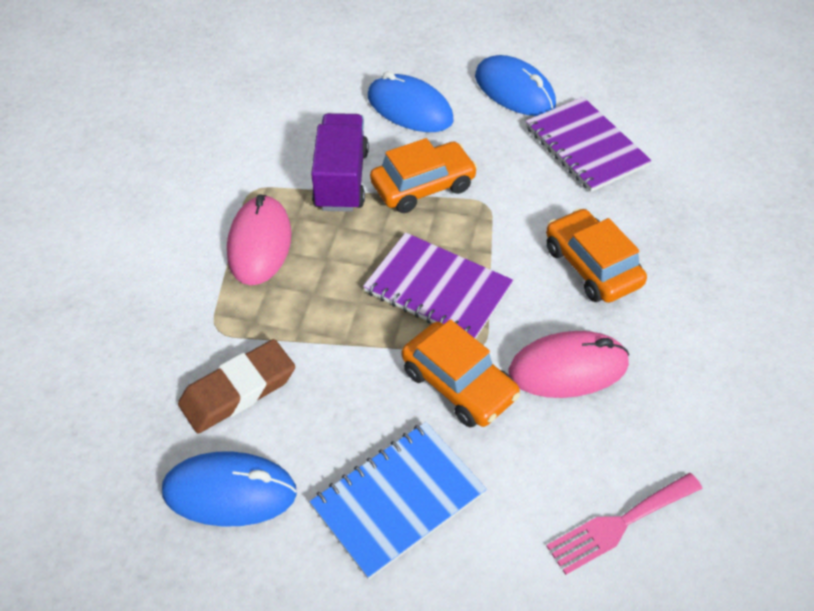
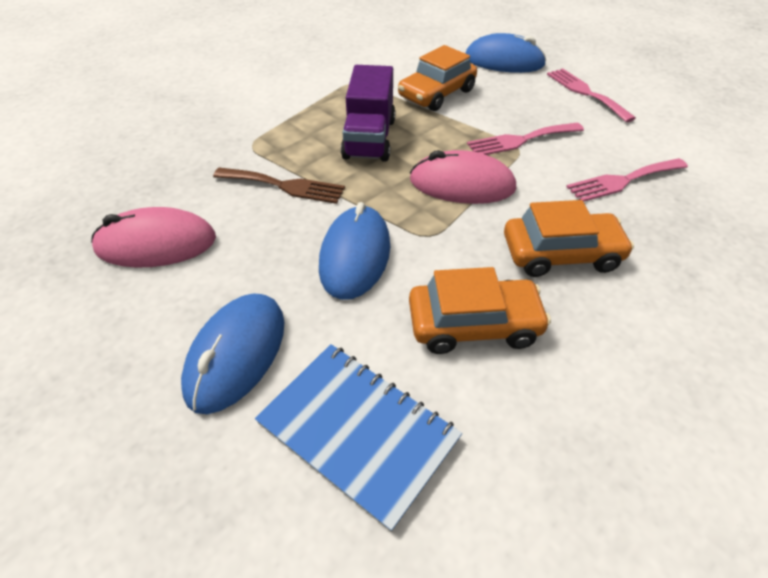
brown eraser: [178,339,295,433] = 1 -> none = 0
brown fork: none = 0 -> [213,168,345,204] = 1
pink fork: [546,473,702,575] = 1 -> [467,122,584,155] [547,69,636,122] [566,158,688,202] = 3
purple notebook: [363,232,513,339] [526,97,651,192] = 2 -> none = 0

